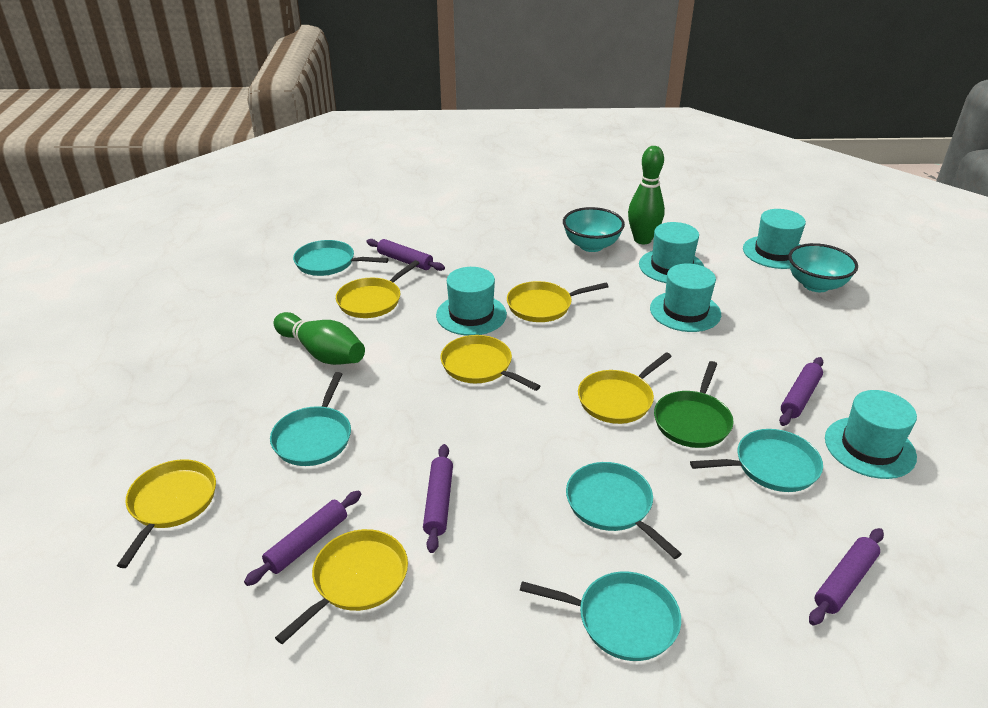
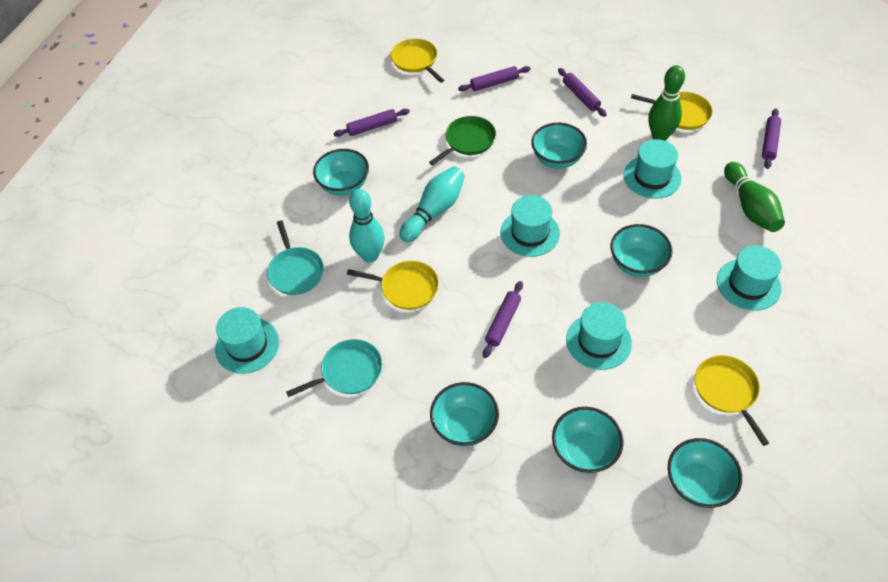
turquoise bowl: [563,207,625,252] [788,243,858,292] = 2 -> [313,149,369,196] [430,382,499,447] [531,123,587,169] [552,407,624,473] [610,224,673,277] [668,438,742,508] = 6
turquoise bowling pin: none = 0 -> [349,189,385,263] [399,166,465,242] = 2
turquoise pan: [270,372,351,466] [293,240,388,276] [520,571,681,661] [566,462,682,559] [690,429,823,492] = 5 -> [267,220,324,295] [286,339,382,397] = 2
yellow pan: [117,459,216,568] [275,529,408,644] [336,260,419,318] [441,335,540,391] [507,281,609,322] [578,352,672,424] = 6 -> [347,261,439,310] [391,39,444,83] [631,92,713,130] [695,355,769,446] = 4

